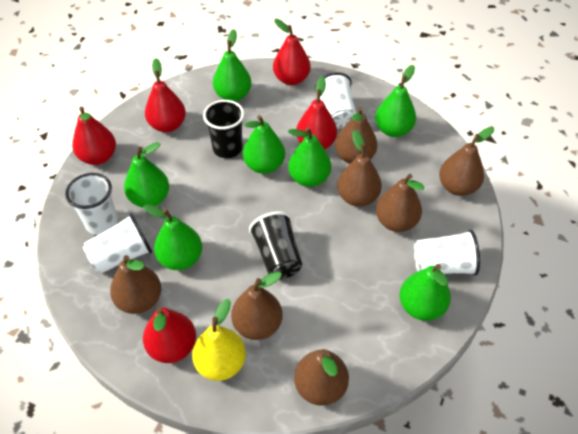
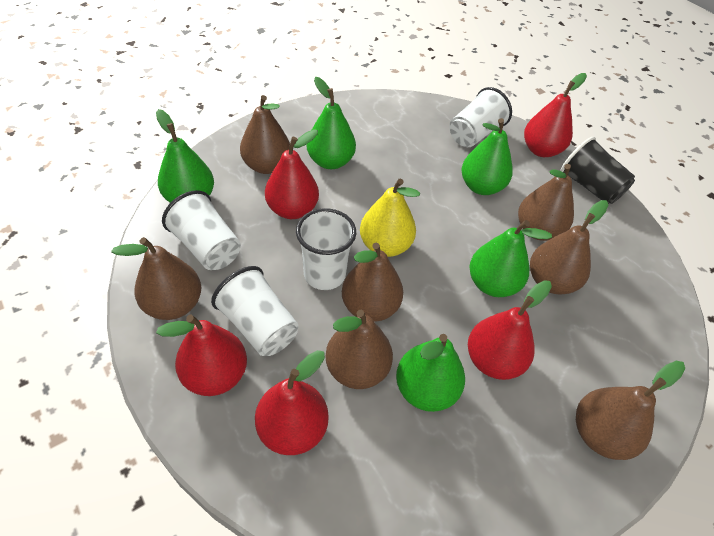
black cup: [203,100,244,158] [249,212,302,279] = 2 -> [560,137,635,204] = 1
green pear: [124,142,169,208] [144,204,202,270] [213,29,252,101] [243,115,285,174] [288,127,331,187] [375,65,416,137] [399,264,451,321] = 7 -> [156,109,214,203] [307,77,356,169] [396,334,465,412] [462,118,513,195] [469,220,552,297] = 5

